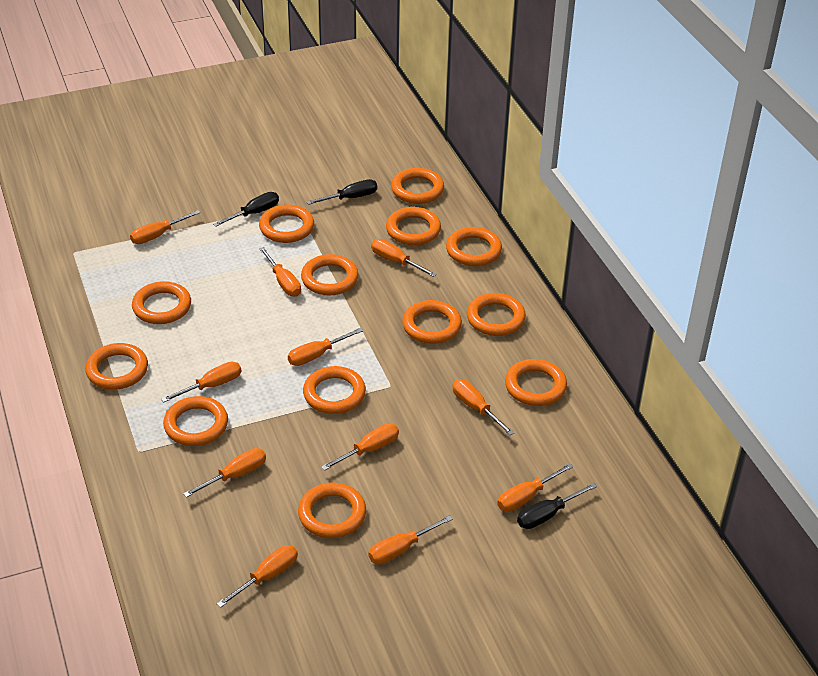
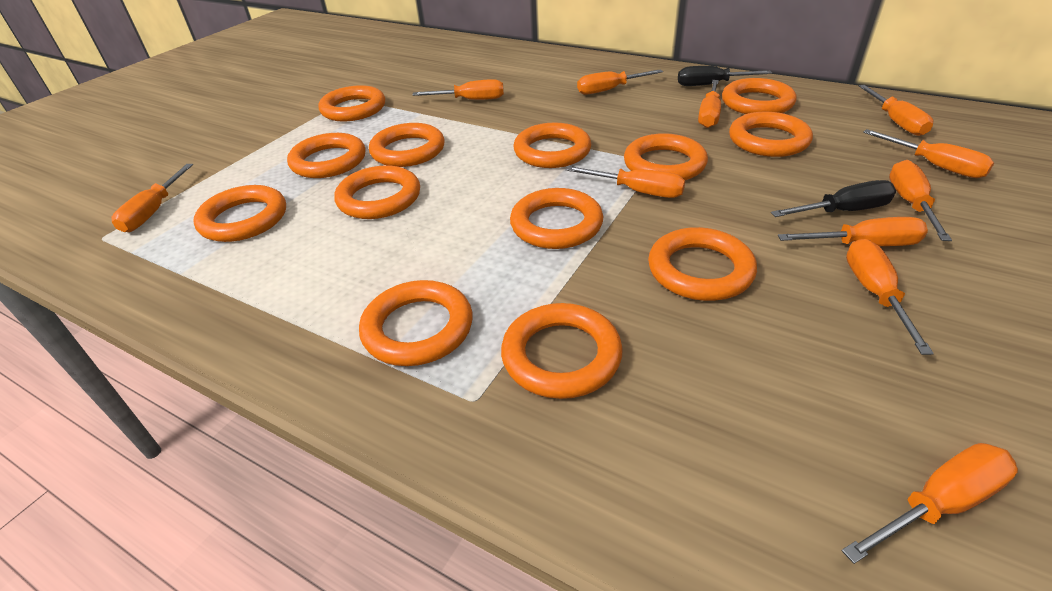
black screwdriver: [213,192,279,227] [307,179,377,205] [517,483,597,529] = 3 -> [678,66,772,86] [771,180,896,217] = 2

